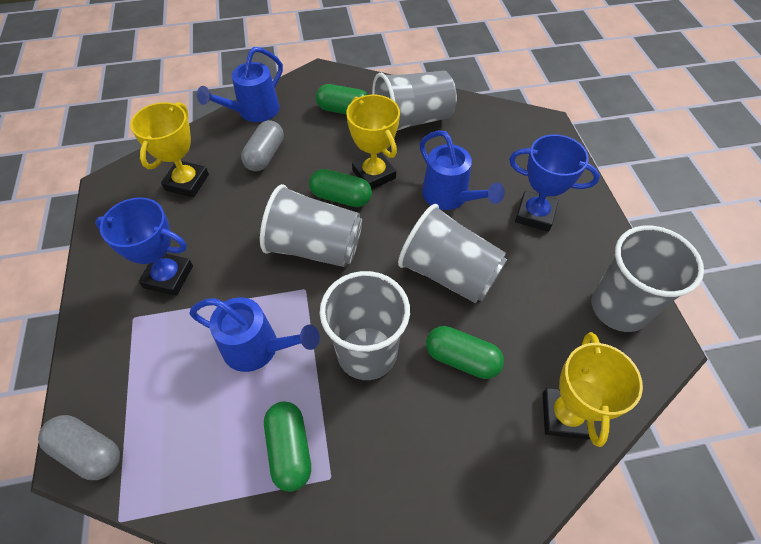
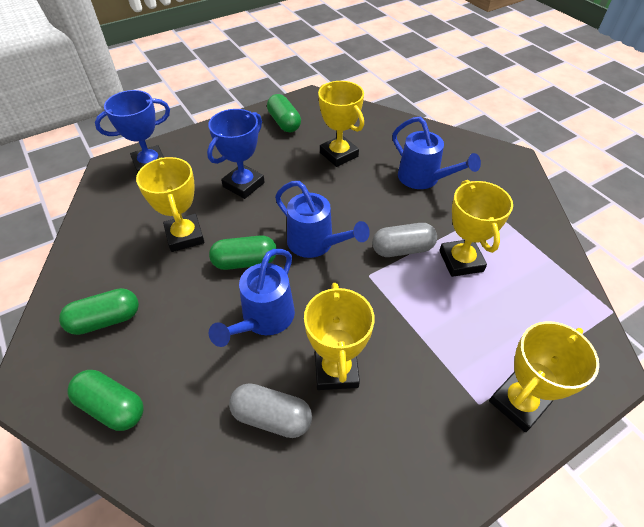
grey cup: [260,184,362,267] [320,271,410,380] [372,71,457,131] [398,204,507,304] [592,225,704,332] = 5 -> none = 0
yellow trophy: [130,102,209,197] [346,95,400,189] [543,332,643,447] = 3 -> [136,157,205,252] [304,283,375,390] [318,81,364,167] [439,180,513,277] [489,321,599,432] = 5

